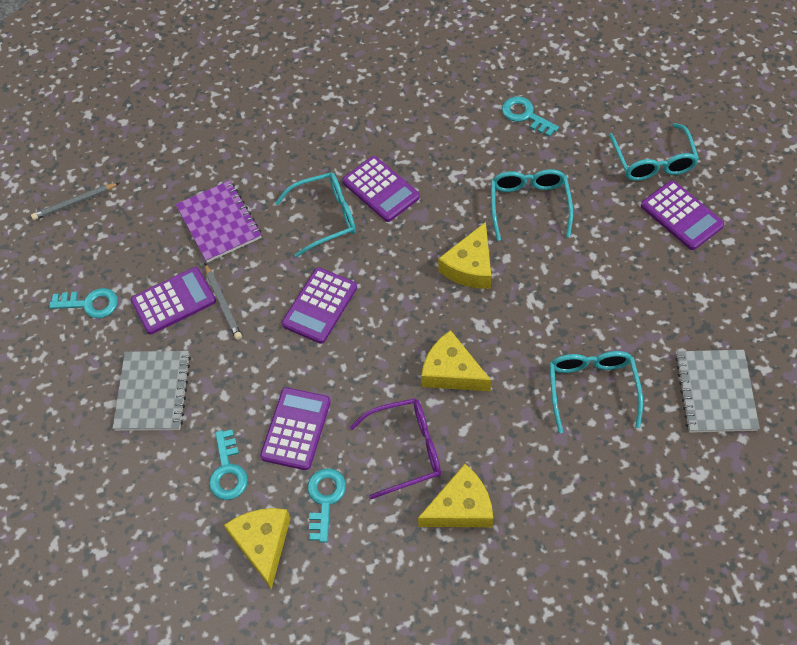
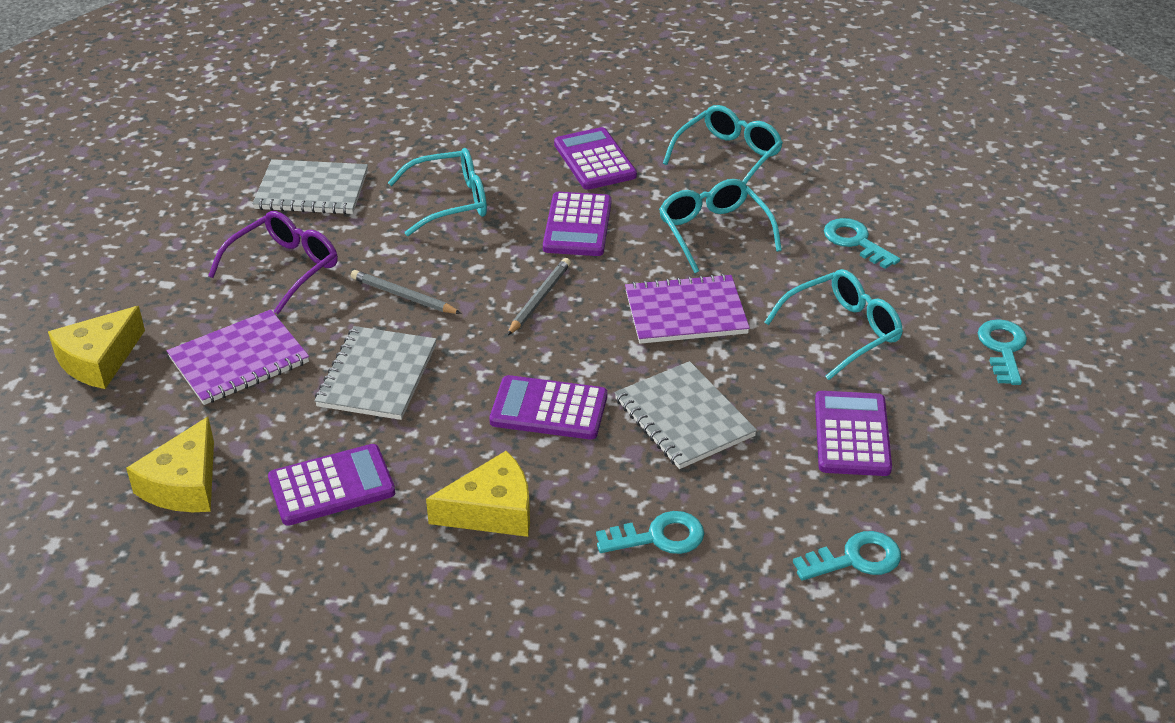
grey notebook: [113,351,191,431] [675,350,760,433] = 2 -> [252,159,368,214] [314,326,437,420] [614,361,757,469] = 3
purple notebook: [176,180,262,263] = 1 -> [167,310,309,405] [625,274,750,344] = 2
yellow cheese: [224,508,291,589] [418,464,493,527] [421,330,491,391] [438,222,491,289] = 4 -> [48,306,145,389] [126,417,214,512] [426,451,530,537] = 3

